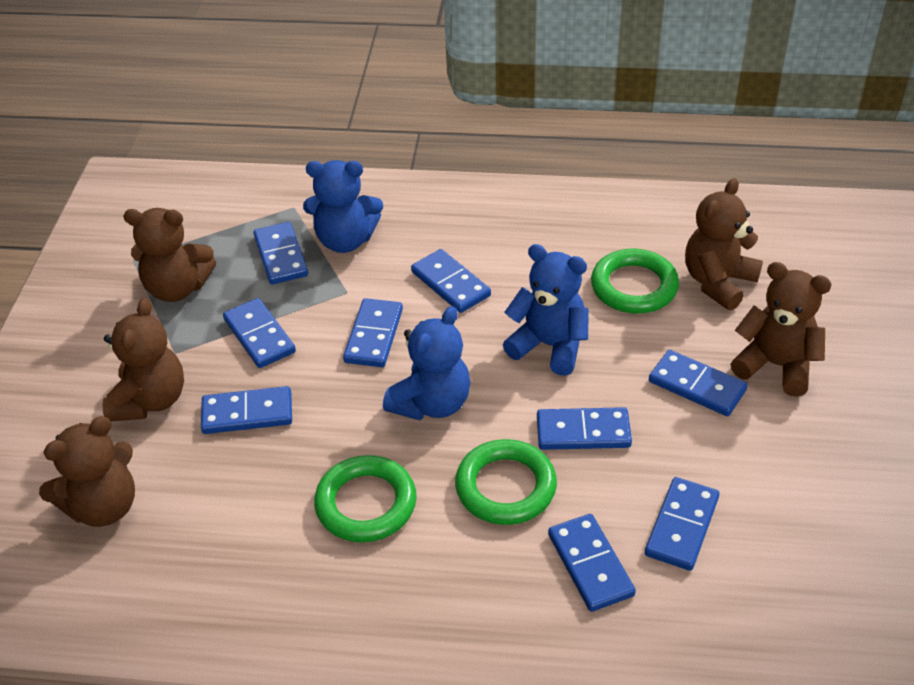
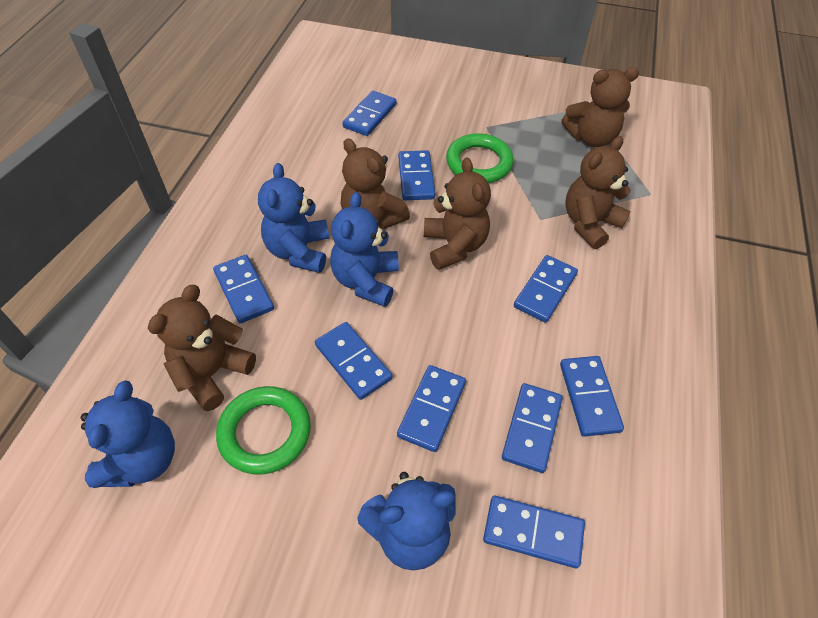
blue teddy bear: [303,160,383,253] [383,306,471,420] [503,244,589,376] = 3 -> [81,381,175,488] [258,163,329,273] [330,192,399,307] [357,472,456,570] = 4
green ring: [314,455,417,542] [455,439,557,525] [591,249,679,313] = 3 -> [216,386,311,475] [446,133,514,183] = 2

